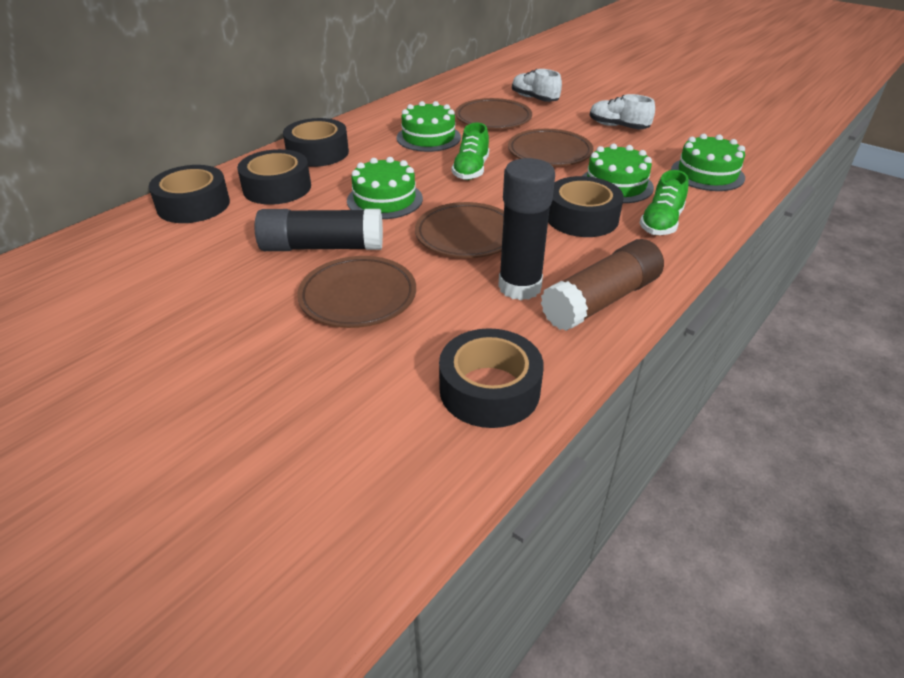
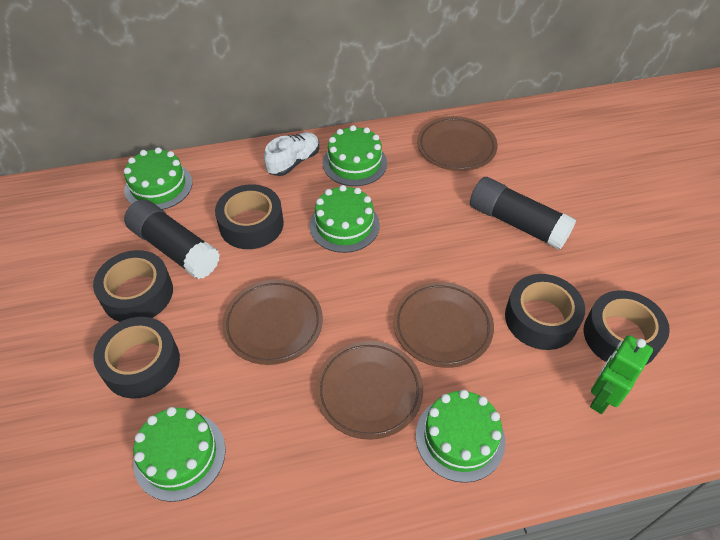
brown glue stick: [541,239,664,331] = 1 -> none = 0
green cake: [347,157,423,219] [397,101,461,152] [582,144,654,203] [671,134,745,191] = 4 -> [124,147,192,210] [133,407,226,502] [309,185,380,253] [323,125,387,186] [416,390,505,483] = 5
green robot: none = 0 -> [590,335,653,414] = 1
green shoe: [452,123,489,180] [640,170,689,235] = 2 -> none = 0
white shoe: [512,69,562,102] [590,94,655,129] = 2 -> [264,132,319,176] = 1

